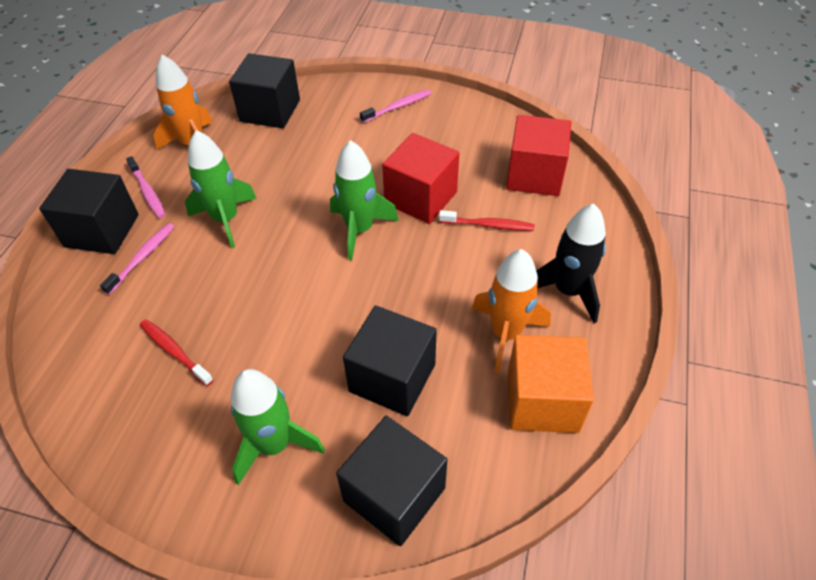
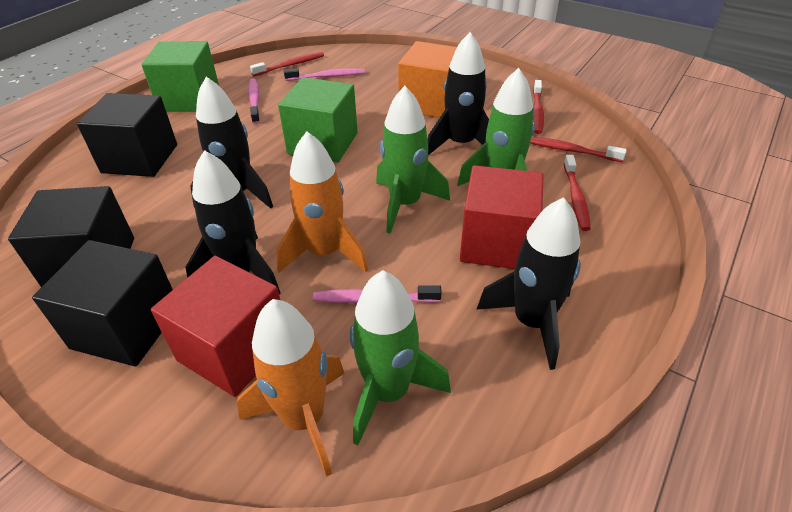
black cube: [39,169,139,254] [229,53,300,128] [336,416,448,546] [343,305,437,416] = 4 -> [8,186,134,287] [32,240,173,366] [77,93,177,177] = 3
black rocket: [536,204,606,323] = 1 -> [185,150,281,295] [190,77,273,209] [428,32,489,155] [476,197,581,370] = 4
green cube: none = 0 -> [142,41,219,112] [278,77,358,162] = 2
red toothbrush: [140,319,213,386] [439,210,535,231] = 2 -> [250,52,324,76] [530,137,627,162] [533,80,544,134] [564,155,591,231] = 4

